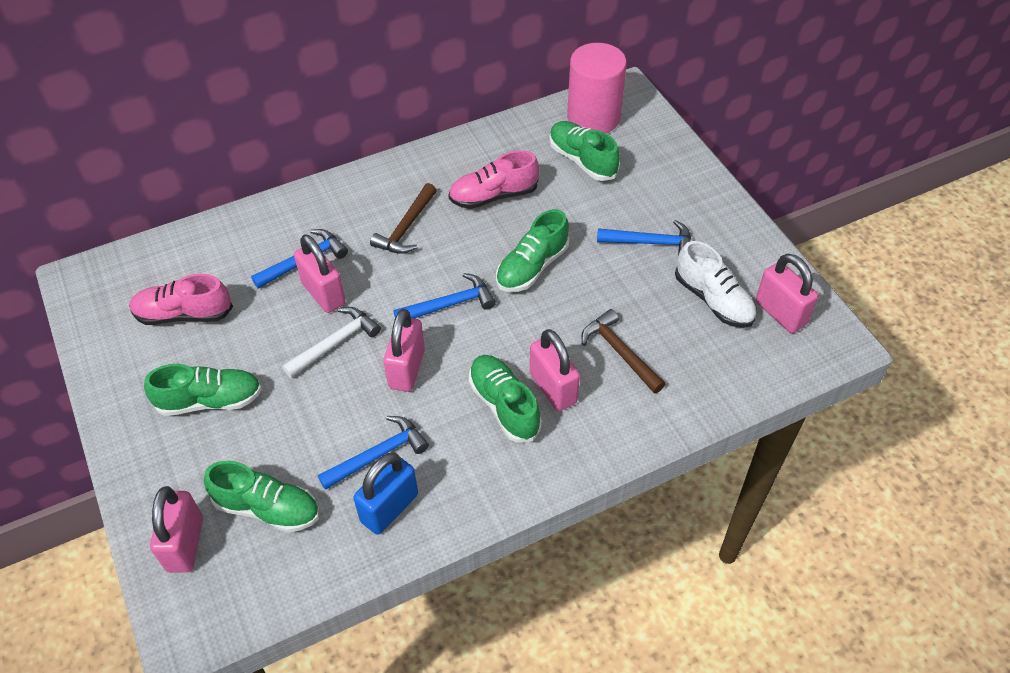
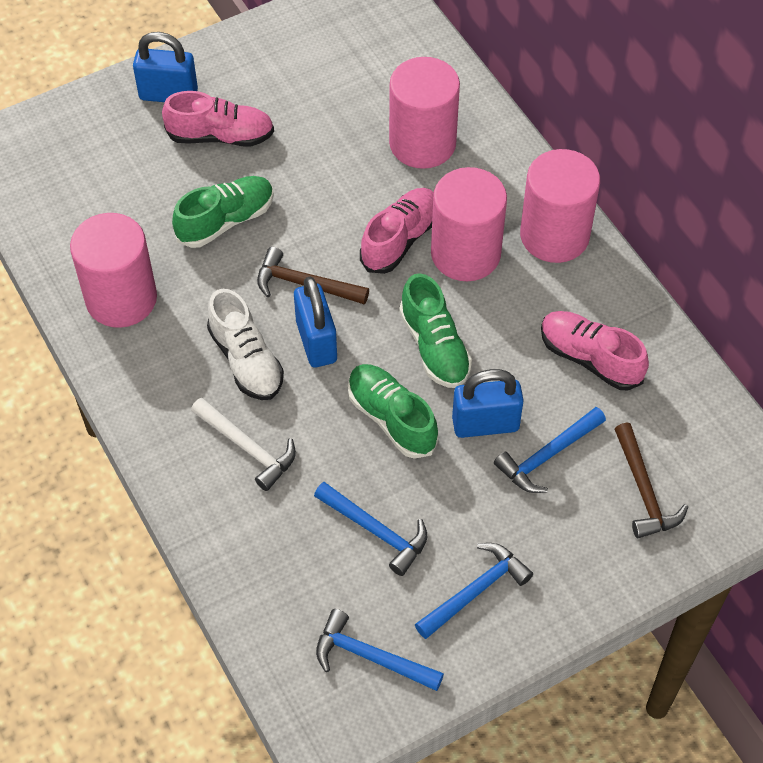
blue padlock: [354,453,418,535] = 1 -> [133,32,198,102] [294,276,337,367] [452,369,524,438] = 3
green shoe: [144,364,262,416] [204,461,319,532] [469,355,542,442] [496,209,569,292] [549,121,620,181] = 5 -> [172,176,274,248] [348,364,439,459] [399,273,472,388] = 3
pink cylinder: [567,43,627,133] = 1 -> [70,213,157,328] [389,57,460,169] [431,167,507,281] [520,149,600,263] = 4
pink padlock: [150,486,203,573] [294,234,346,313] [383,309,425,392] [530,329,580,411] [756,254,818,333] = 5 -> none = 0
pink shoe: [129,274,233,325] [448,151,539,209] = 2 -> [162,91,274,147] [360,188,434,274] [541,311,649,390] = 3

